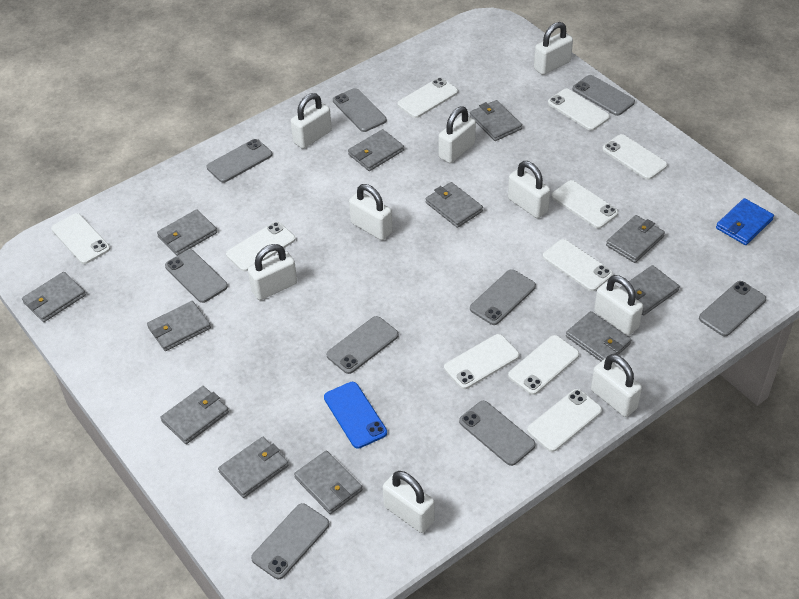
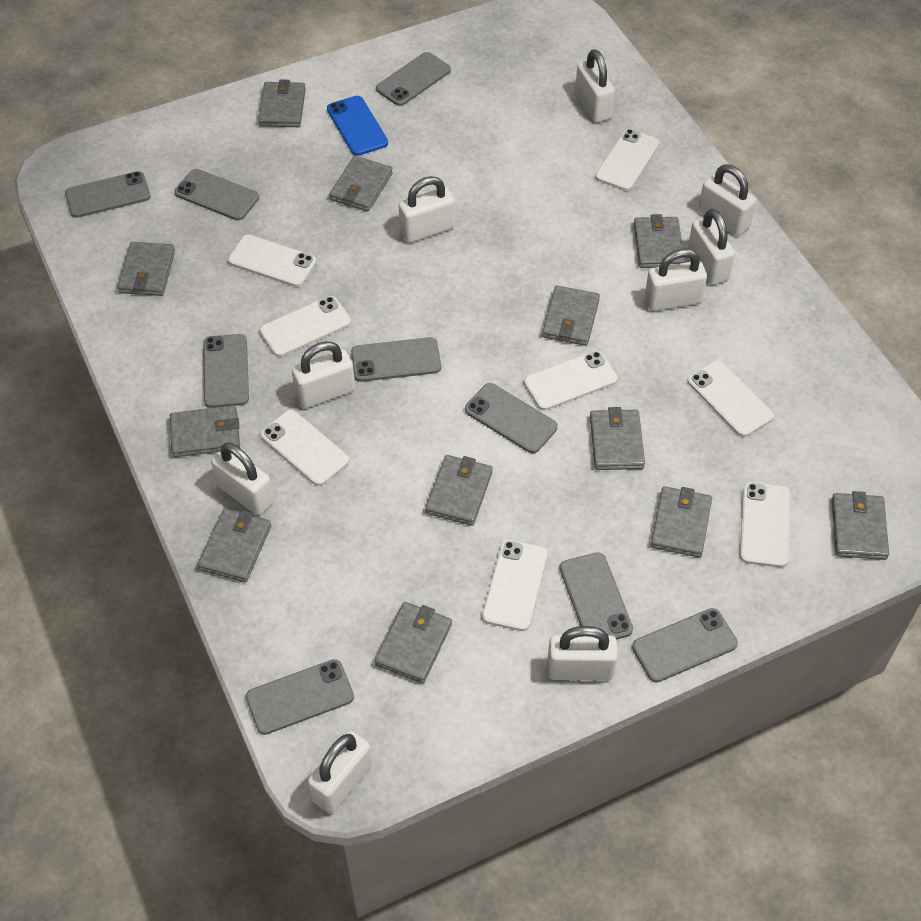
blue wallet: [716,198,774,245] = 1 -> none = 0
white phone: [51,213,110,264] [226,222,295,272] [397,78,458,118] [444,334,519,389] [508,335,579,395] [527,389,602,452] [543,239,613,291] [548,89,610,131] [551,180,618,229] [602,134,667,180] = 10 -> [228,234,317,287] [260,296,351,357] [260,410,349,486] [482,540,548,631] [524,351,618,410] [595,129,660,191] [687,360,774,437] [740,482,790,567] = 8

